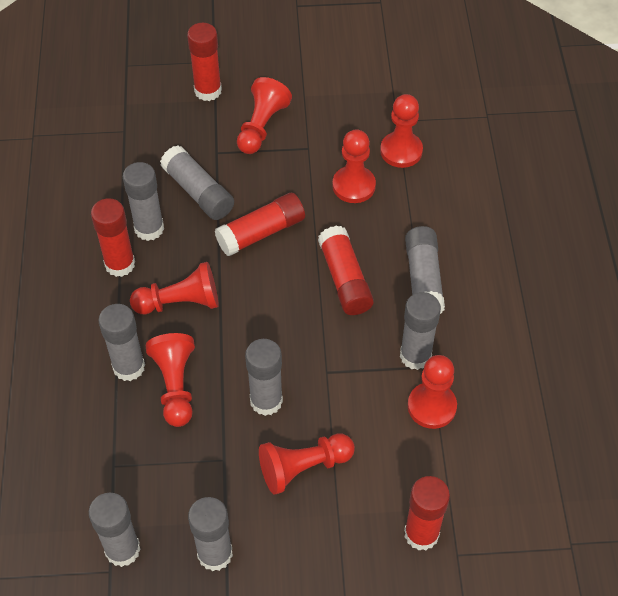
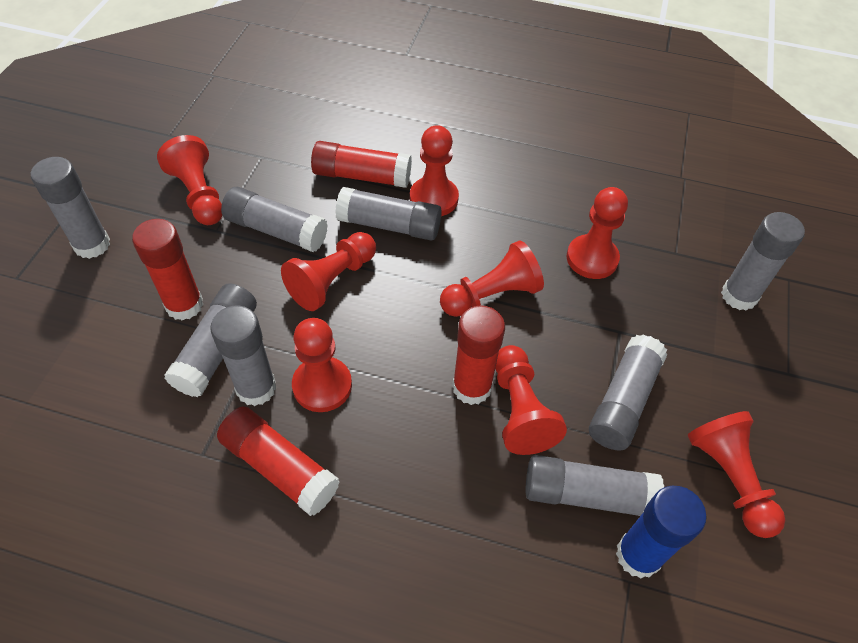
blue glue stick: none = 0 -> [616,486,706,579] = 1
red glue stick: [91,198,135,277] [187,23,222,101] [215,193,305,256] [318,226,374,315] [404,476,450,550] = 5 -> [132,219,203,321] [217,407,340,516] [311,141,412,188] [452,305,505,405] = 4
red pawn: [130,262,219,314] [146,333,195,427] [237,77,292,154] [259,434,355,495] [332,130,376,203] [380,94,423,168] [408,355,457,429] = 7 -> [157,135,222,225] [281,232,376,311] [292,318,352,412] [410,125,459,216] [440,240,544,317] [495,345,567,455] [566,187,628,279] [688,411,785,538] = 8

